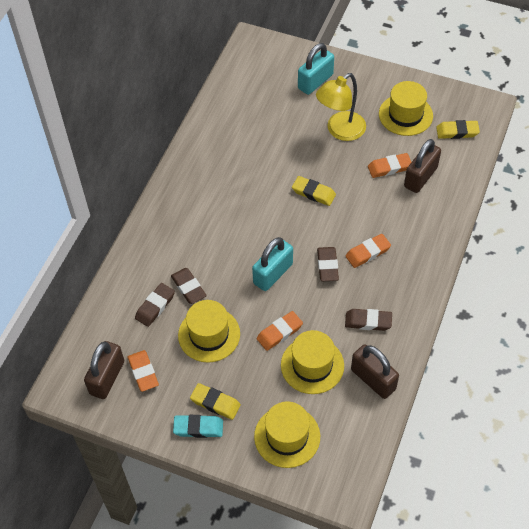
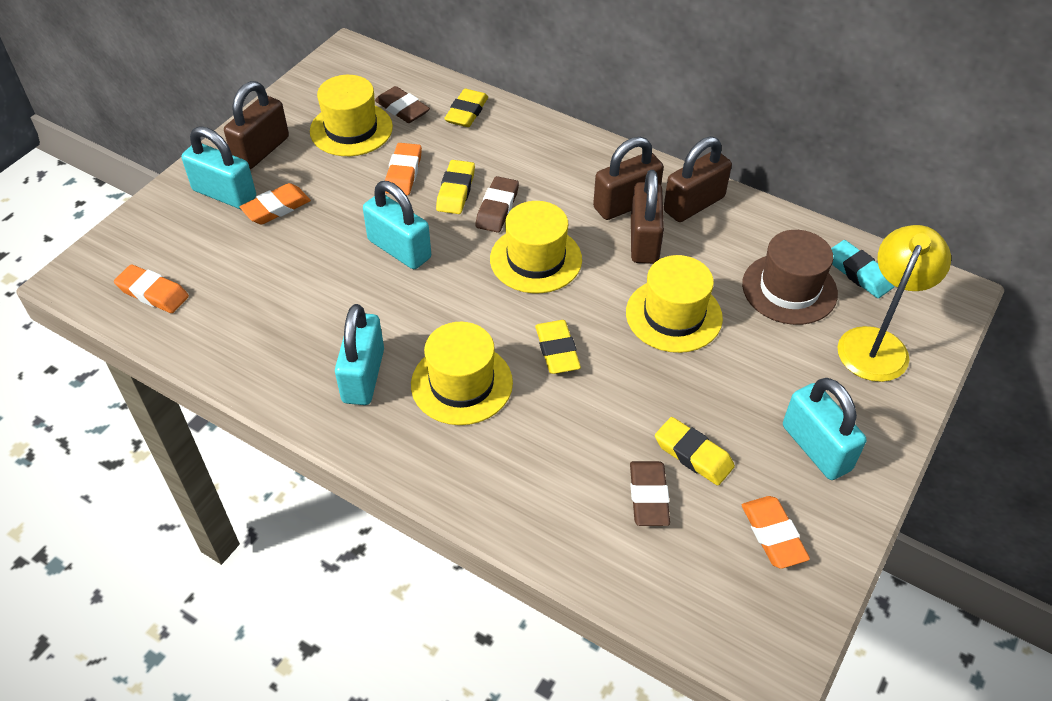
brown eraser: [135,283,175,327] [171,268,207,304] [317,247,339,281] [345,309,392,331] = 4 -> [375,86,430,123] [475,176,519,233] [630,461,670,526] = 3
brown hat: none = 0 -> [742,230,838,325] = 1
brown padlock: [84,341,124,399] [351,345,399,399] [404,139,441,193] = 3 -> [224,81,289,169] [593,137,664,220] [631,170,664,264] [664,136,732,222] = 4
turquoise padlock: [252,237,293,291] [298,43,334,95] = 2 -> [181,126,256,209] [335,304,384,405] [363,181,431,269] [783,378,866,480] = 4
yellow eraser: [190,383,241,420] [292,176,336,206] [436,120,480,139] = 3 -> [436,160,475,214] [444,89,488,127] [535,320,581,374] [655,417,735,486] = 4

